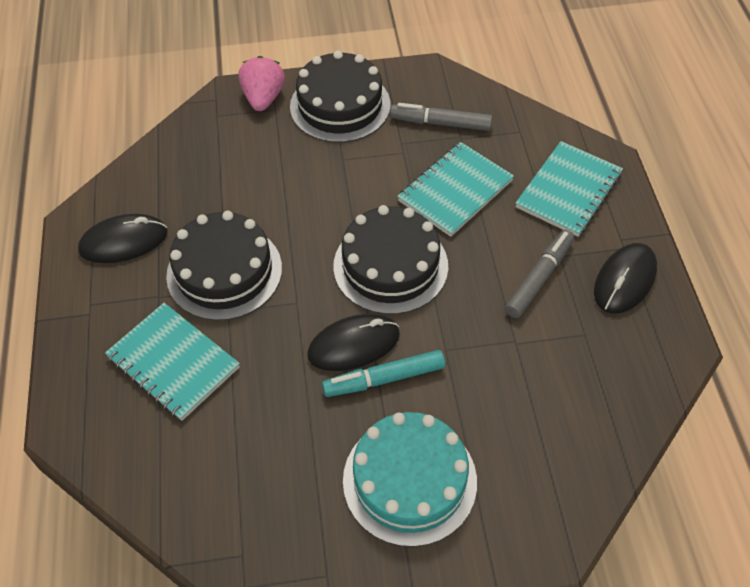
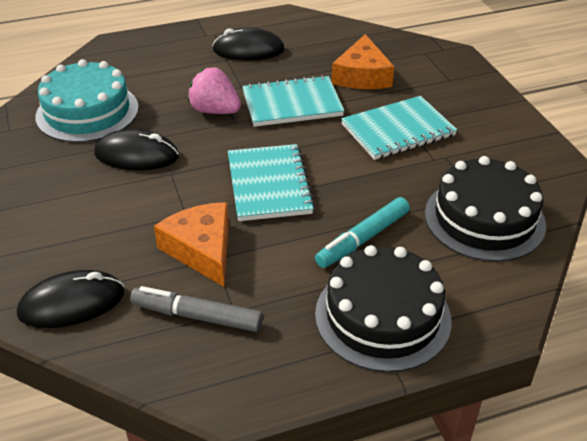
black cake: [166,211,282,321] [290,50,390,143] [333,205,448,314] = 3 -> [315,245,452,372] [425,156,546,262] = 2
grey marker: [390,103,493,131] [505,230,574,318] = 2 -> [130,286,263,332] = 1
orange cheese: none = 0 -> [154,202,229,287] [332,34,394,89] = 2

